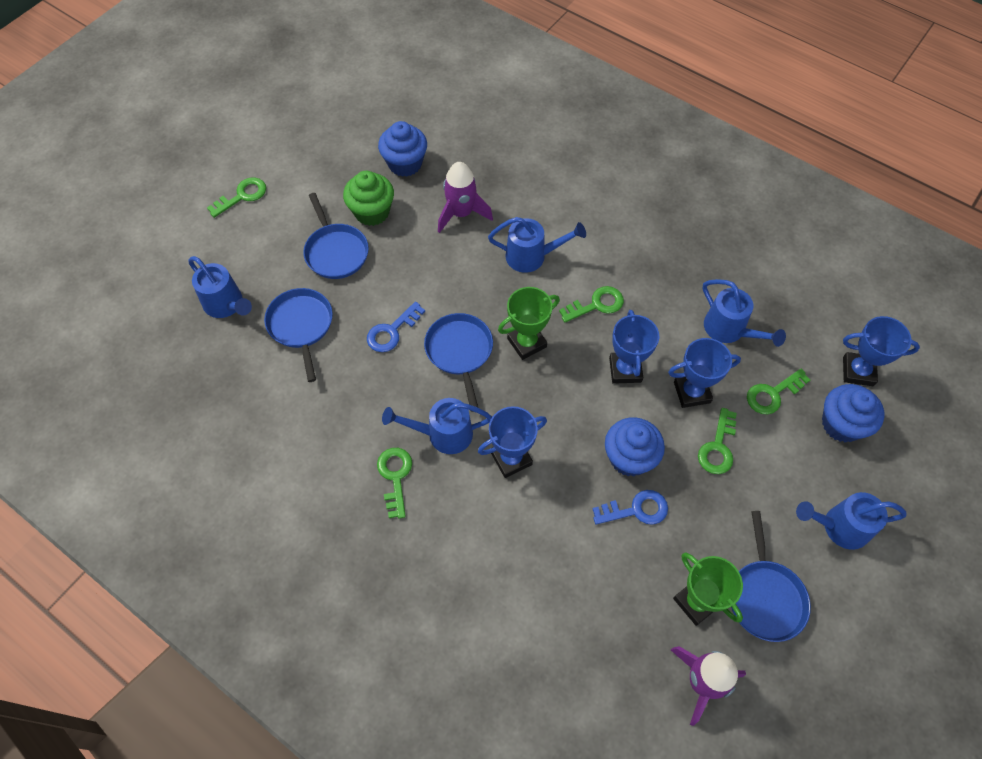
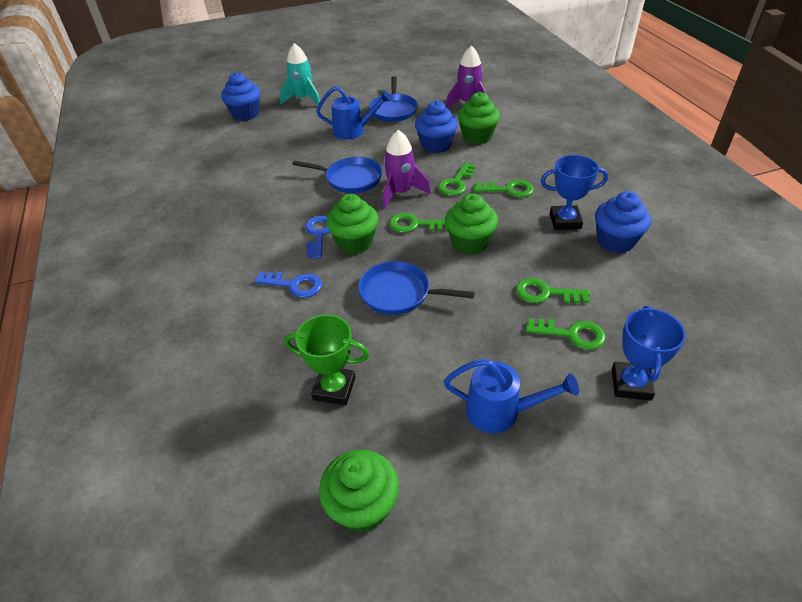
blue pan: [264,288,333,382] [303,193,369,279] [424,313,493,412] [731,511,811,642] = 4 -> [292,157,382,193] [358,261,475,315] [369,76,418,122] = 3
blue trophy: [478,406,547,478] [609,310,659,384] [668,338,741,408] [843,316,920,386] = 4 -> [541,155,608,230] [612,306,686,401] = 2
blue watering can: [188,256,252,318] [382,398,492,454] [488,217,586,273] [702,279,786,347] [796,492,907,550] = 5 -> [316,86,391,140] [444,358,579,433] = 2
green cupcake: [343,171,394,226] = 1 -> [319,450,399,532] [326,194,379,254] [445,193,498,255] [457,92,500,144] = 4
green trophy: [498,287,560,360] [673,553,743,626] = 2 -> [284,314,369,406] = 1
turquoise rocket: none = 0 -> [280,43,320,105] = 1

